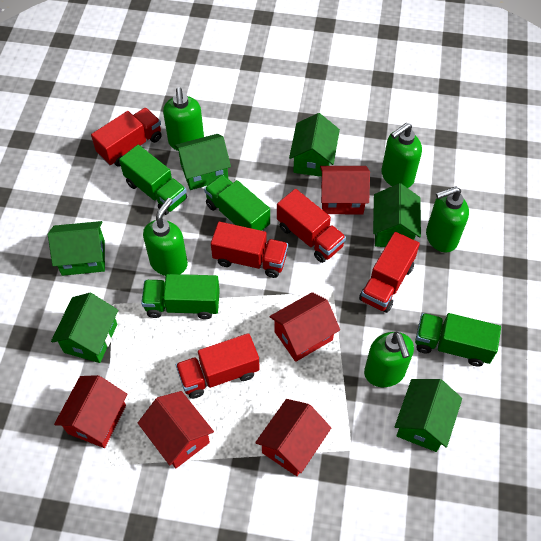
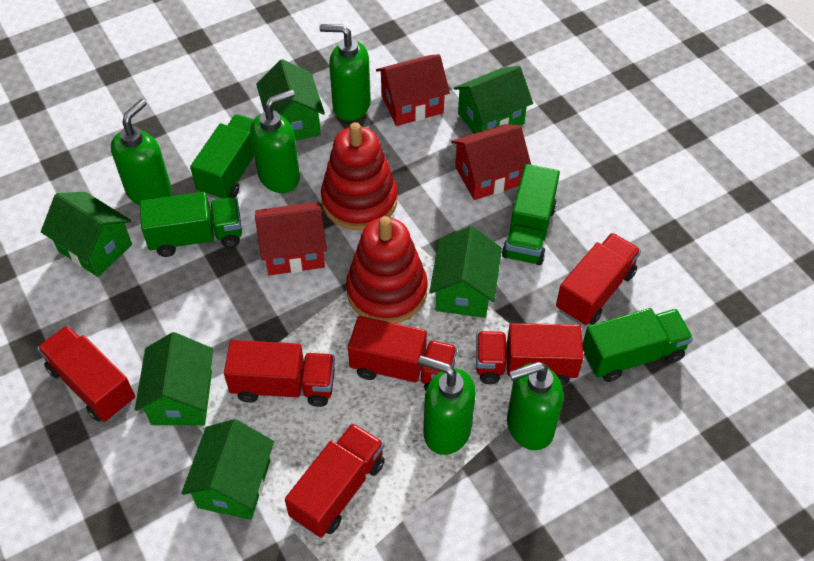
red house: [54,375,127,448] [138,391,214,468] [255,399,331,476] [269,292,340,362] [320,166,370,214] = 5 -> [255,202,327,276] [376,54,450,126] [451,124,531,200] = 3
red stacking toy: none = 0 -> [321,122,398,230] [346,216,428,323] = 2
red truck: [91,108,162,167] [176,333,260,399] [211,222,288,278] [277,189,346,263] [359,232,420,313] = 5 -> [37,325,135,422] [224,340,335,407] [285,423,385,537] [348,316,457,391] [476,323,584,386] [556,233,641,325] = 6

